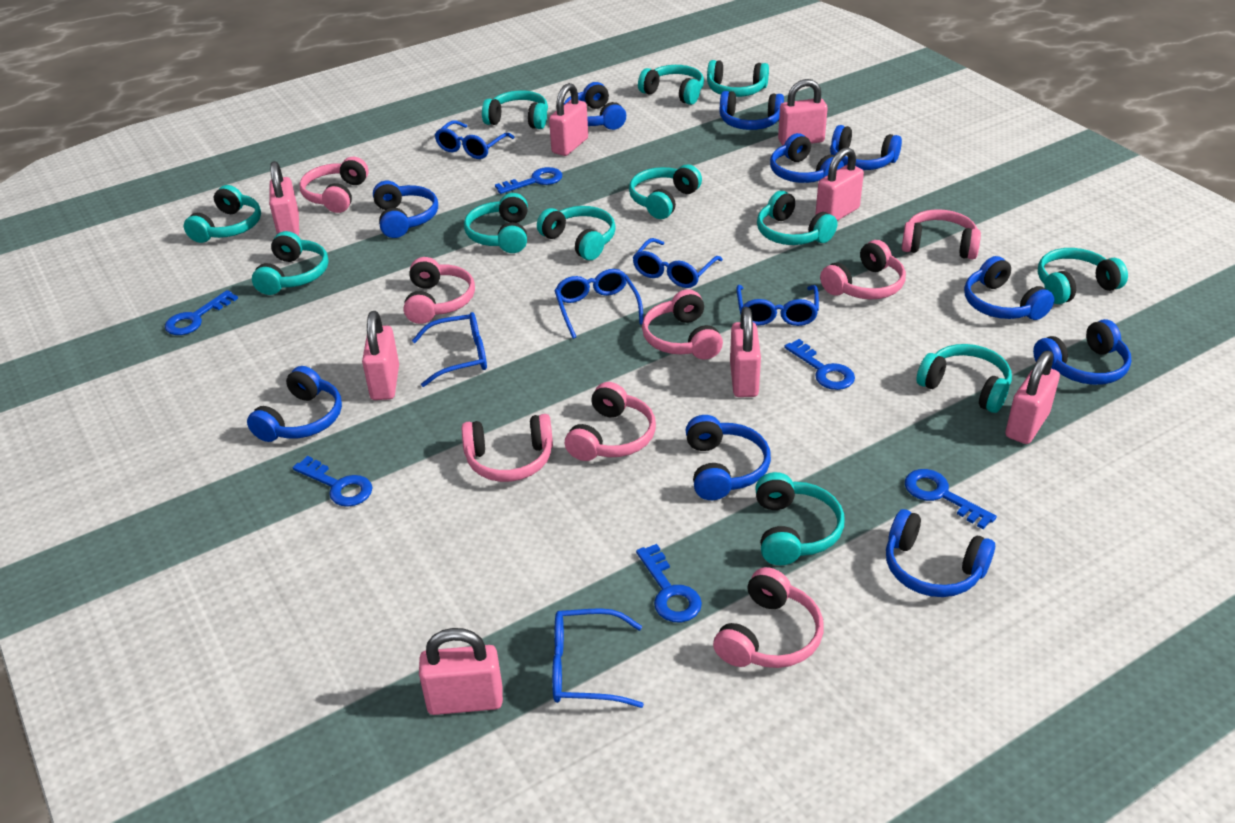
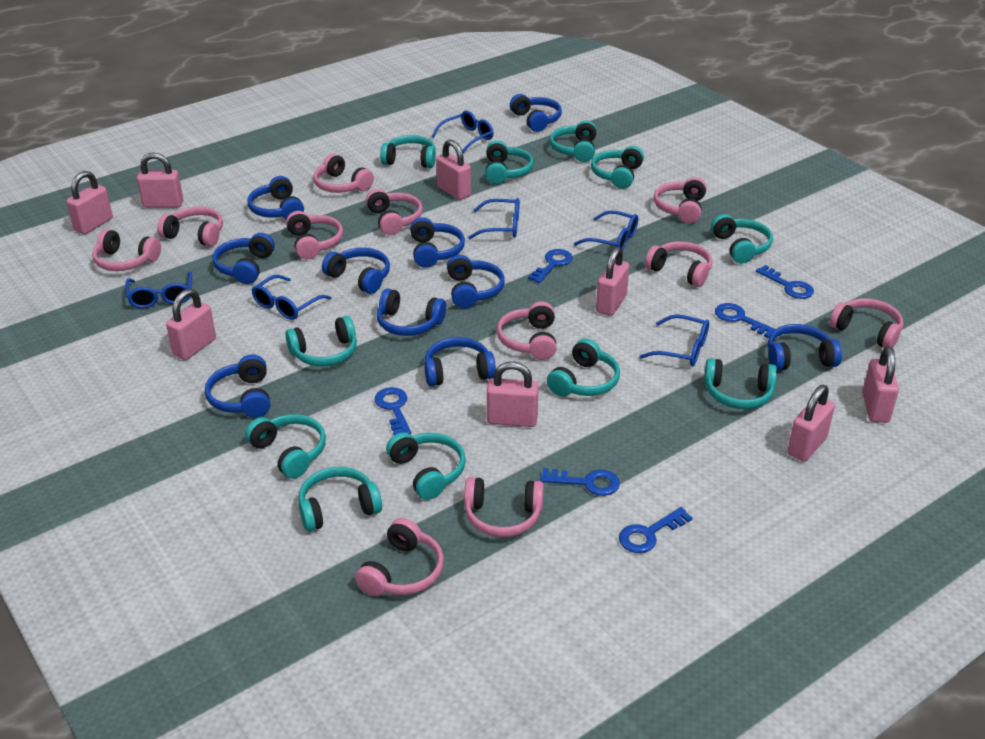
pink headphones: [299,157,369,213] [404,257,475,324] [462,414,553,482] [565,382,656,461] [642,289,723,360] [713,567,824,668] [820,240,906,299] [902,209,981,259] = 8 -> [92,229,161,271] [157,207,223,247] [286,211,343,259] [313,154,374,193] [355,518,444,596] [366,189,423,235] [464,477,544,537] [497,301,557,360] [645,241,712,287] [654,177,707,223] [829,298,903,348] = 11
turquoise headphones: [184,185,261,243] [252,231,329,295] [464,193,528,253] [482,90,548,129] [537,206,616,260] [629,164,702,219] [638,65,704,105] [707,60,769,97] [755,472,844,565] [757,191,837,245] [916,344,1012,413] [1038,248,1128,304] = 12 -> [245,414,326,479] [285,316,357,366] [298,467,382,532] [380,135,436,168] [386,432,466,500] [485,141,534,184] [547,339,620,396] [549,120,597,162] [591,146,644,189] [704,358,777,409] [711,214,773,263] = 11

